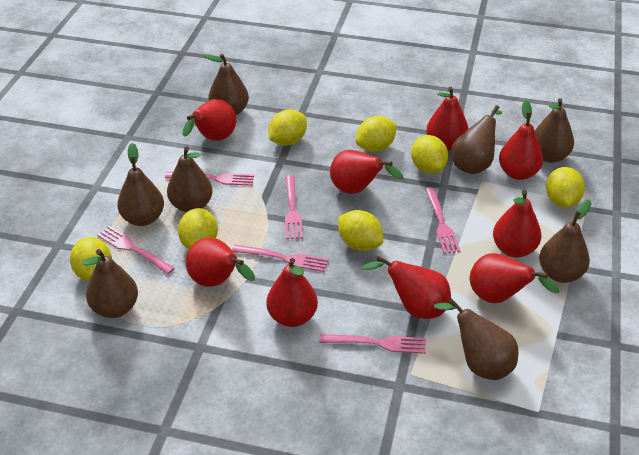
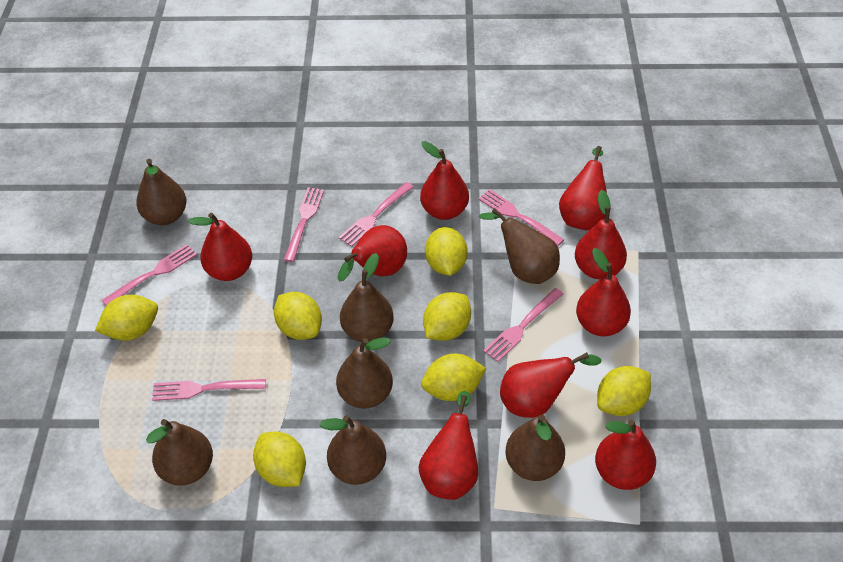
brown pear: [82,249,138,318] [117,143,164,226] [167,146,213,213] [203,53,249,115] [434,298,518,380] [451,105,502,174] [535,98,574,163] [539,199,591,283] = 8 -> [136,159,187,225] [146,419,213,486] [320,415,386,485] [336,337,393,409] [340,253,394,342] [479,208,560,284] [505,415,565,481] = 7

